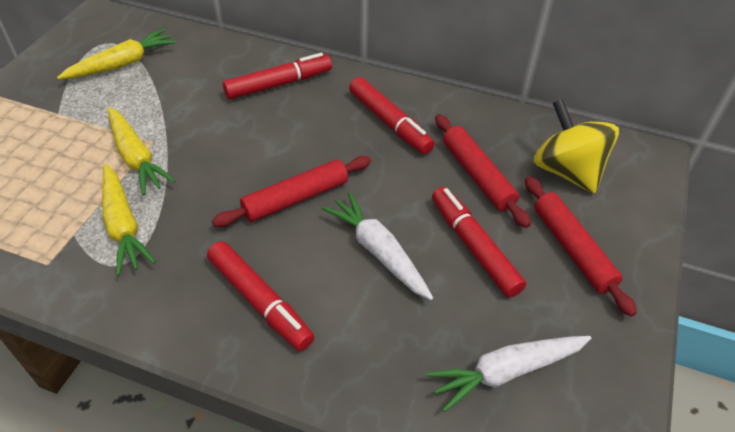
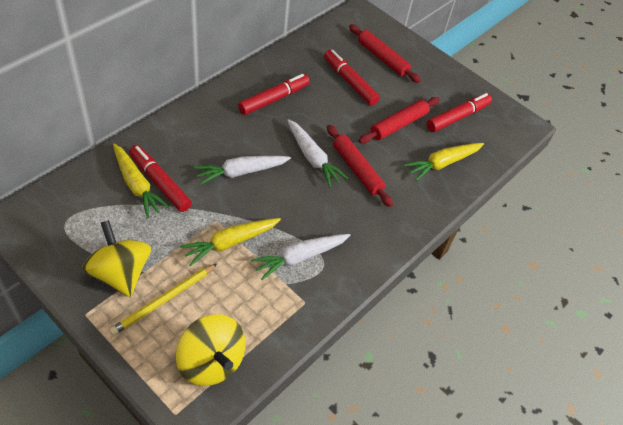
white carrot: [322,192,433,300] [426,336,591,412] = 2 -> [194,156,291,185] [251,234,350,280] [287,119,349,188] = 3
yellow pencil: none = 0 -> [109,264,217,336] = 1
yellow spinning top: [534,99,619,194] = 1 -> [82,220,151,297] [176,314,245,386] = 2

